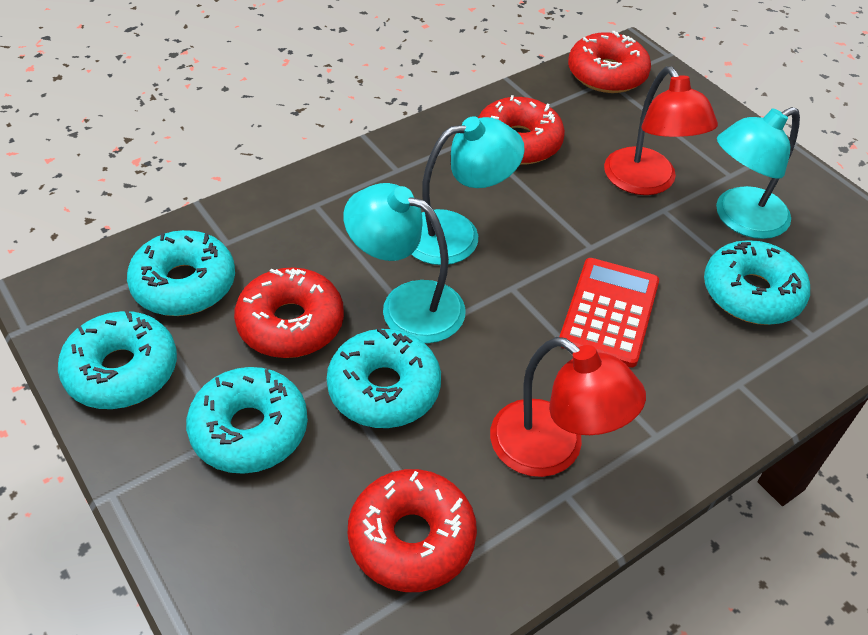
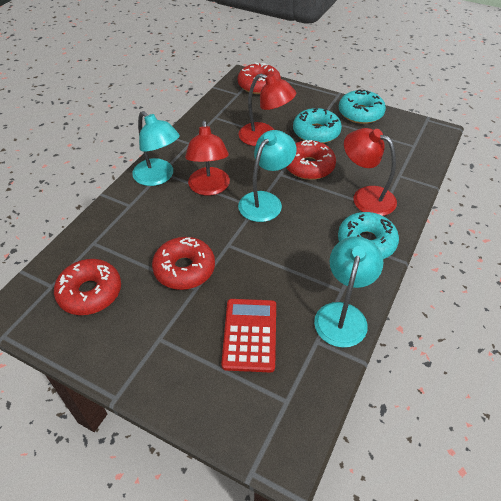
red lamp: [490,337,646,477] [604,66,718,195] = 2 -> [185,121,230,196] [238,74,296,146] [344,128,397,216] = 3
turquoise donut: [58,310,177,409] [127,230,235,316] [186,367,308,474] [327,328,441,428] [704,240,810,325] = 5 -> [293,108,342,143] [338,212,399,259] [339,89,386,124] = 3

